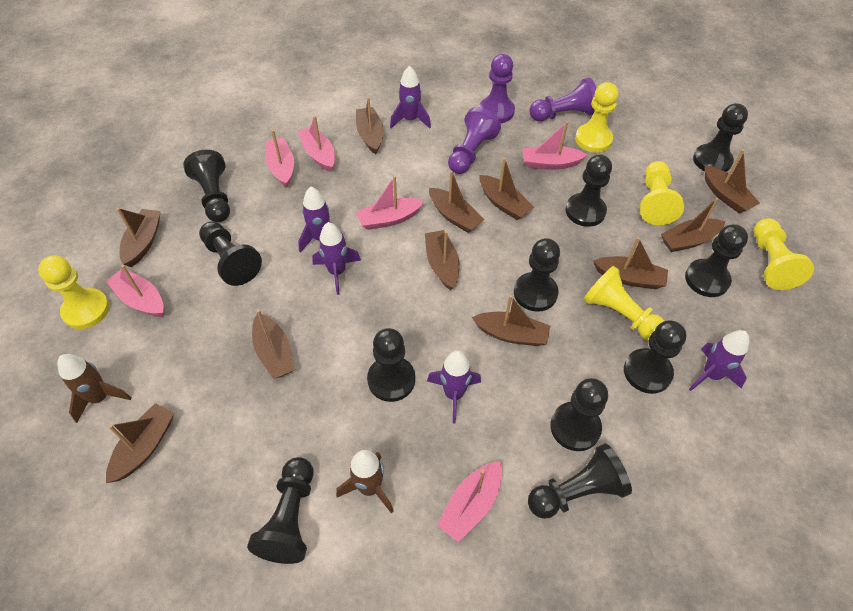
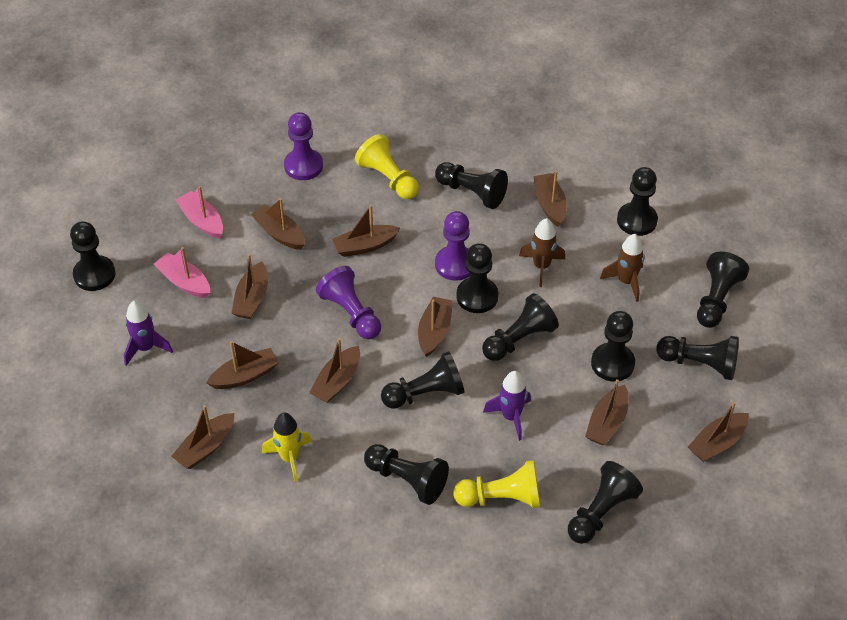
brown boat: [106,403,174,483] [117,208,161,267] [252,309,295,379] [356,97,384,154] [425,230,460,290] [429,171,485,233] [472,295,550,346] [479,158,534,220] [593,237,668,289] [661,198,725,252] [705,149,760,213] = 11 -> [171,405,234,469] [207,341,279,389] [232,254,268,319] [251,198,305,250] [309,338,360,403] [332,205,400,257] [418,297,453,357] [534,171,567,227] [585,379,629,445] [688,402,749,462] = 10
pink boat: [106,265,164,317] [265,130,294,187] [298,116,335,172] [356,176,424,230] [437,461,502,542] [522,121,587,170] = 6 -> [154,247,210,298] [176,186,223,239] = 2
purple rocket: [298,187,346,253] [312,222,361,295] [390,65,431,128] [427,351,481,423] [689,330,749,391] = 5 -> [124,301,173,366] [483,371,531,441] = 2
yellow pawn: [38,256,110,329] [575,82,618,153] [583,266,664,341] [640,161,684,225] [754,218,814,290] = 5 -> [355,134,419,199] [453,460,540,508] = 2
yellow rocket: none = 0 -> [262,412,312,483] = 1

